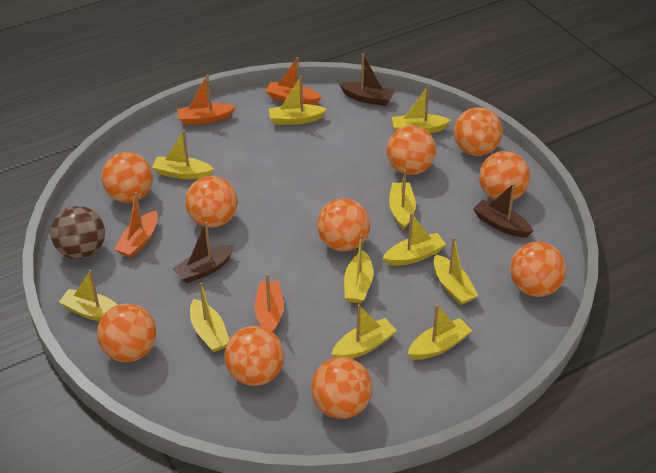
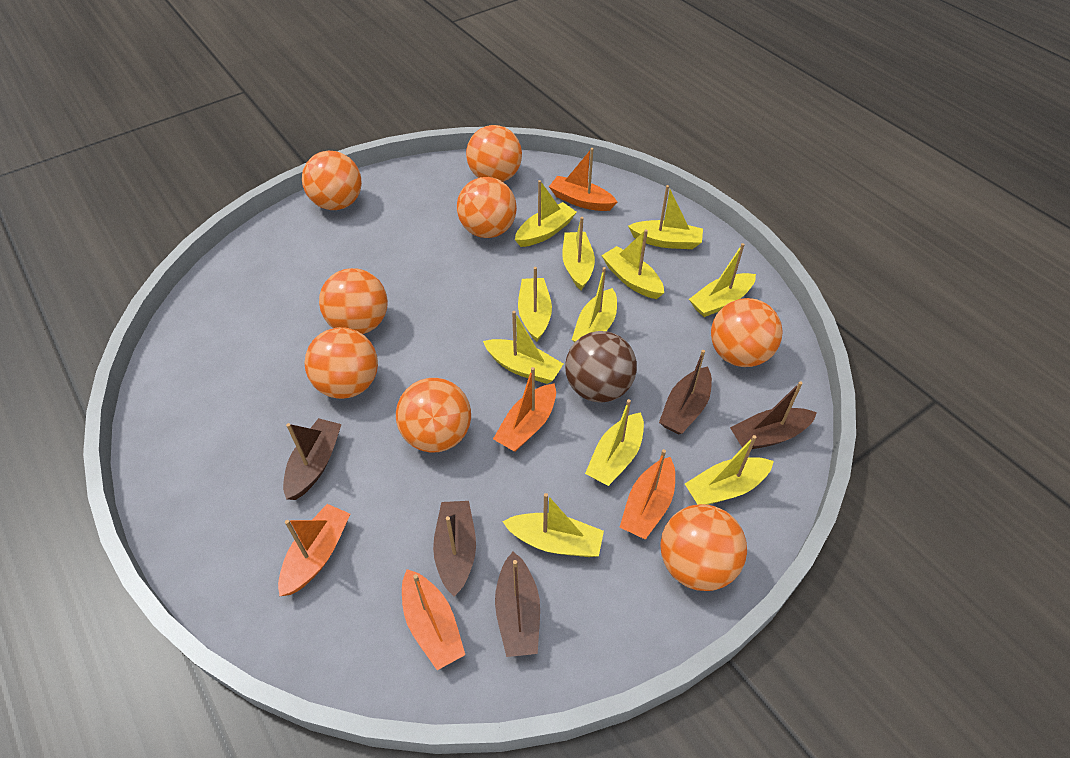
brown boat: [172,221,234,283] [339,54,395,106] [473,183,533,237] = 3 -> [283,418,342,500] [433,501,476,597] [495,552,540,657] [659,350,712,434] [730,381,817,449] = 5
orange ball: [97,303,156,362] [101,152,153,203] [185,176,237,228] [224,326,284,386] [311,357,372,419] [317,198,370,252] [387,125,436,175] [454,107,502,156] [479,151,530,200] [510,242,566,297] = 10 -> [302,151,362,210] [304,327,378,399] [319,268,388,334] [396,378,471,453] [457,177,517,238] [466,125,522,182] [661,504,747,591] [711,298,783,367] = 8
orange boat: [114,192,158,258] [177,75,235,125] [254,274,284,332] [265,57,322,105] = 4 -> [278,504,350,597] [402,569,465,670] [493,367,556,452] [549,148,617,211] [620,449,675,540] = 5

